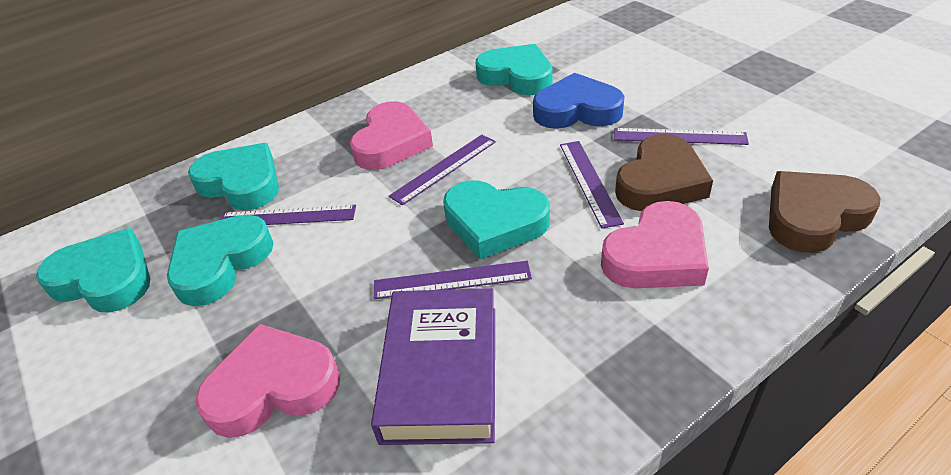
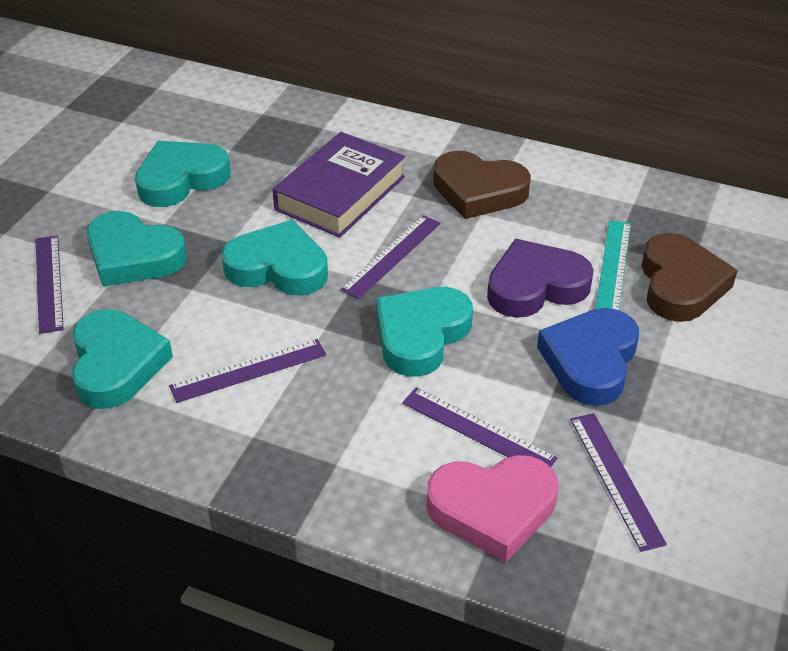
pink heart: [195,324,340,438] [350,101,433,170] [601,201,709,288] = 3 -> [427,455,558,562] = 1
purple heart: none = 0 -> [487,239,594,318] = 1
turquoise ruler: none = 0 -> [595,220,631,310] = 1

